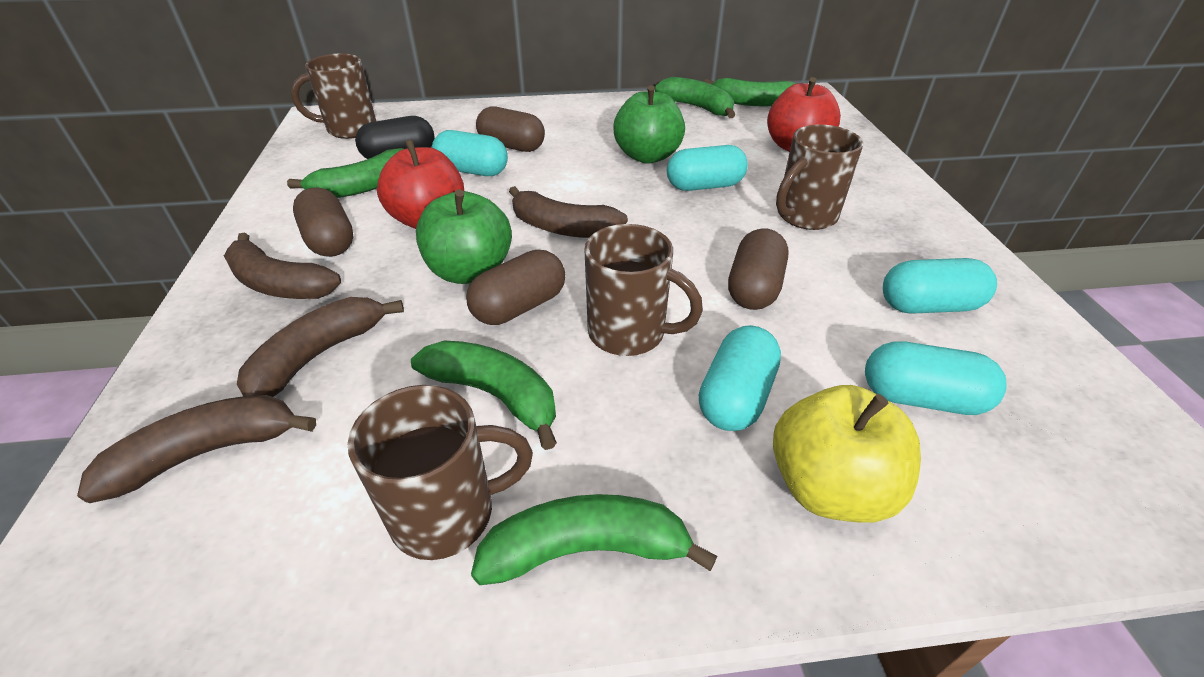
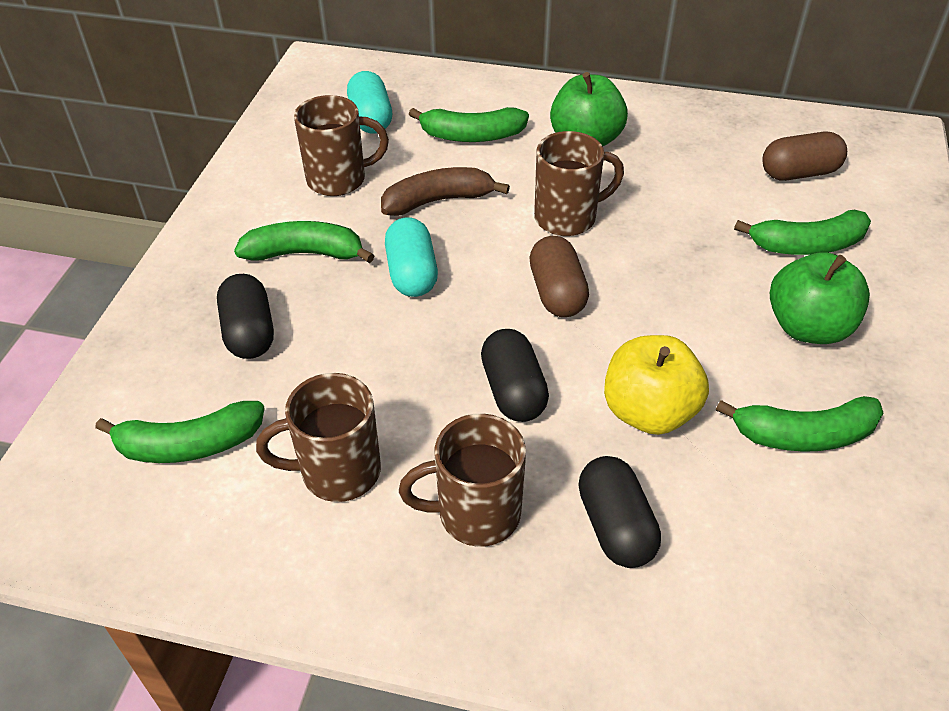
black capsule: [355,116,435,159] = 1 -> [217,274,274,359] [481,329,549,422] [578,456,661,568] = 3
brown banana: [77,395,316,503] [224,232,341,299] [237,297,404,397] [509,186,628,238] = 4 -> [381,167,510,216] = 1
brown capsule: [293,187,353,257] [466,250,565,325] [476,106,545,152] [728,228,789,310] = 4 -> [529,236,589,317] [763,132,847,181] = 2
red apple: [377,139,464,229] [767,77,841,152] = 2 -> none = 0
turquoise capsule: [432,130,508,176] [667,145,748,191] [699,325,781,431] [865,341,1007,415] [883,258,997,314] = 5 -> [347,71,392,134] [385,218,438,297] = 2

